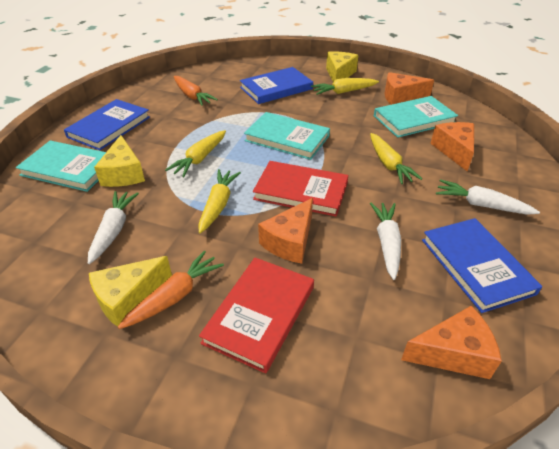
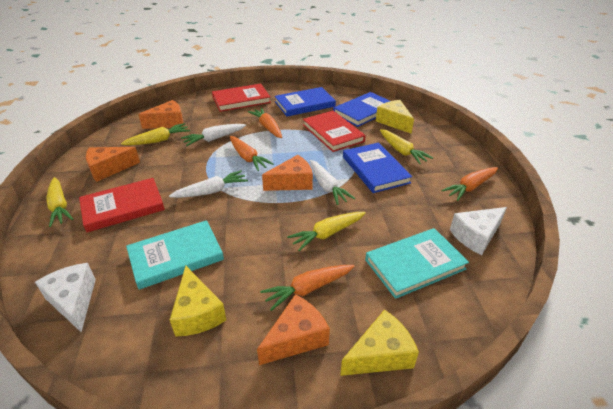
orange carrot: [118,250,224,329] [174,76,218,106] = 2 -> [230,136,273,171] [248,108,282,138] [260,265,355,311] [441,167,498,201] = 4
red book: [199,258,314,374] [253,161,348,217] = 2 -> [79,178,165,232] [212,83,271,112] [303,111,366,152] = 3
turquoise book: [16,140,106,192] [244,112,330,160] [374,96,458,138] = 3 -> [126,220,224,290] [365,228,469,299] = 2
white cheese: none = 0 -> [35,263,96,332] [450,207,507,255] = 2

